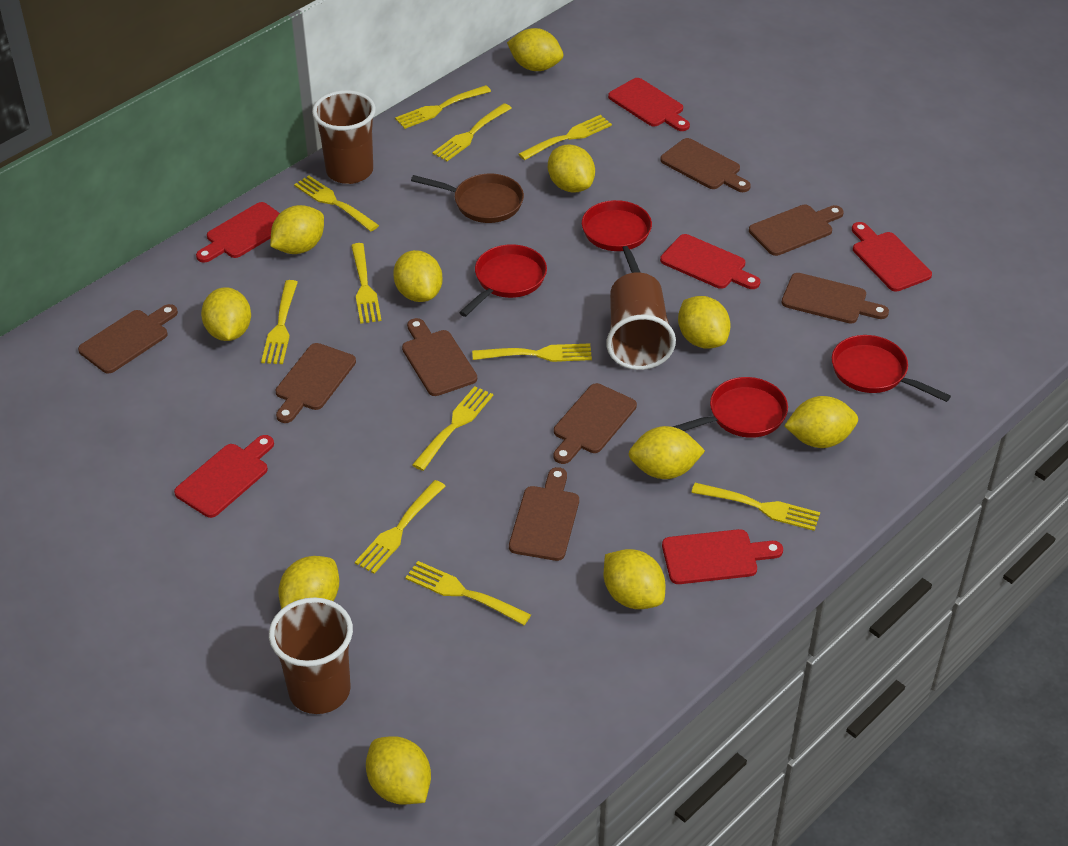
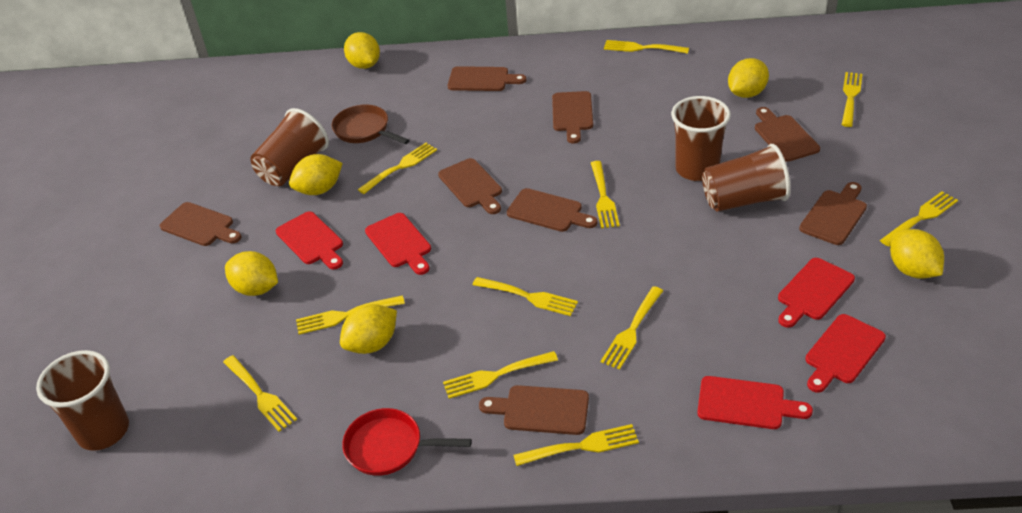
brown cup: [269,597,353,714] [312,90,376,184] [606,272,676,370] = 3 -> [36,350,129,451] [250,108,329,186] [671,96,731,181] [702,144,791,212] = 4
red cutting board: [174,435,274,518] [196,202,280,263] [608,78,690,131] [660,234,760,289] [662,529,783,584] [852,222,932,292] = 6 -> [276,211,343,270] [365,213,431,275] [697,376,813,429] [778,258,855,328] [805,314,886,393] = 5
red pan: [459,244,547,317] [582,200,652,273] [673,377,788,438] [832,335,951,402] = 4 -> [342,408,472,476] = 1
yellow lemon: [201,287,251,341] [270,205,324,254] [278,556,339,609] [366,736,431,805] [393,250,443,302] [507,28,563,71] [548,145,595,192] [604,549,665,609] [628,426,705,479] [678,296,731,348] [784,396,858,448] = 11 -> [225,251,278,296] [289,154,343,195] [340,304,397,354] [344,32,380,69] [728,58,769,98] [890,229,944,279] = 6

